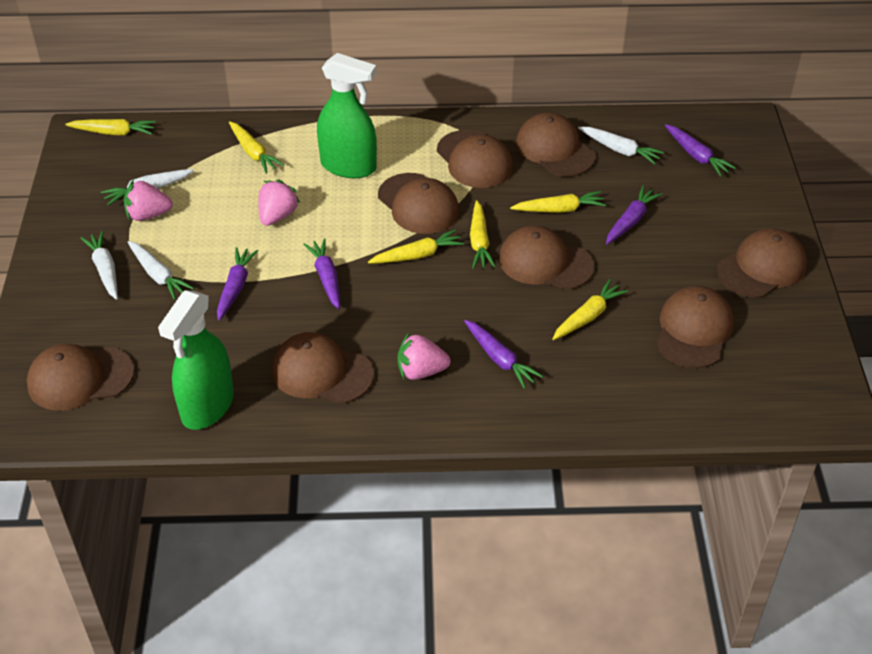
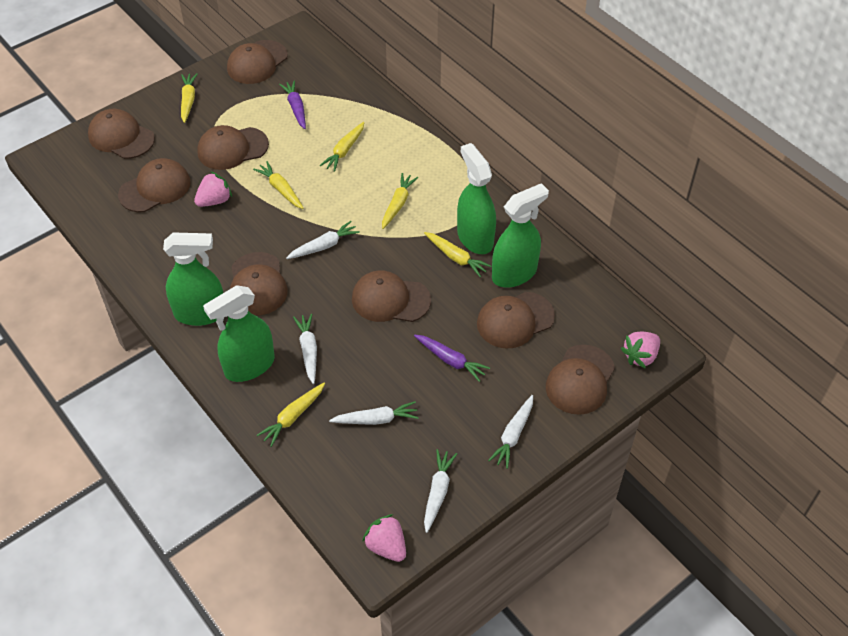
green spray bottle: [158,290,234,430] [317,53,377,178] = 2 -> [163,232,223,326] [203,285,275,382] [457,143,496,254] [492,183,549,288] = 4
purple carrot: [217,247,258,321] [303,238,340,310] [464,320,543,389] [606,186,662,244] [665,124,736,177] = 5 -> [279,80,306,129] [414,334,490,382] = 2
white carrot: [81,231,118,300] [101,169,194,205] [128,241,194,300] [578,127,664,164] = 4 -> [286,221,360,259] [293,314,317,384] [329,401,419,425] [424,449,457,533] [488,395,533,469] = 5

